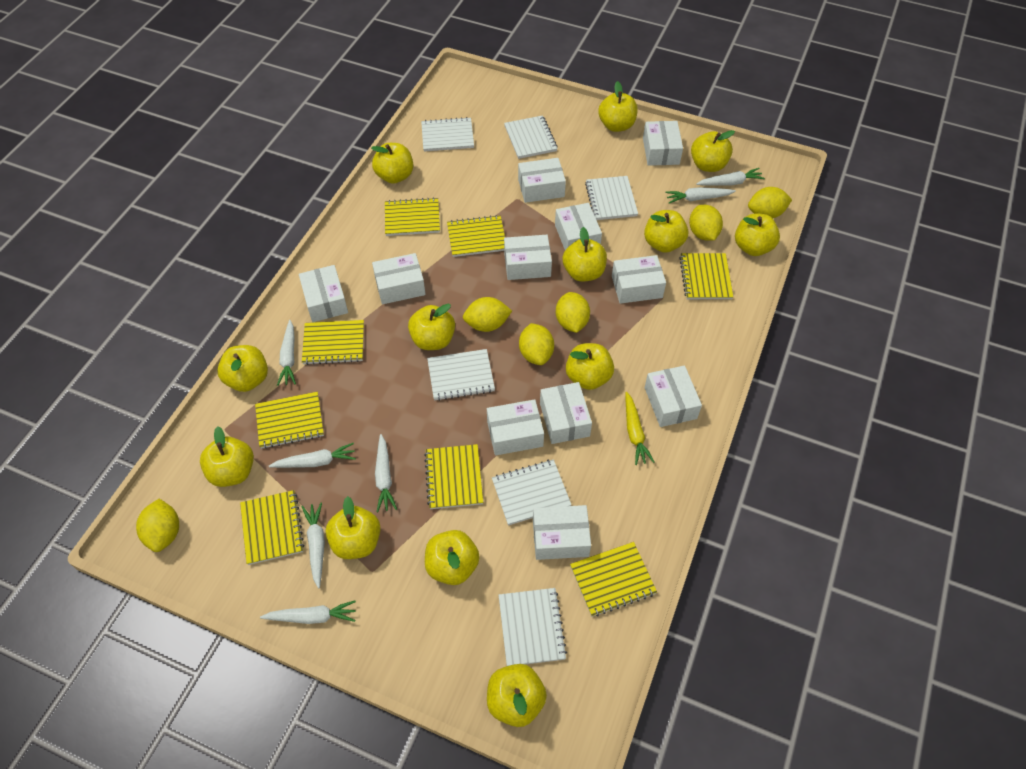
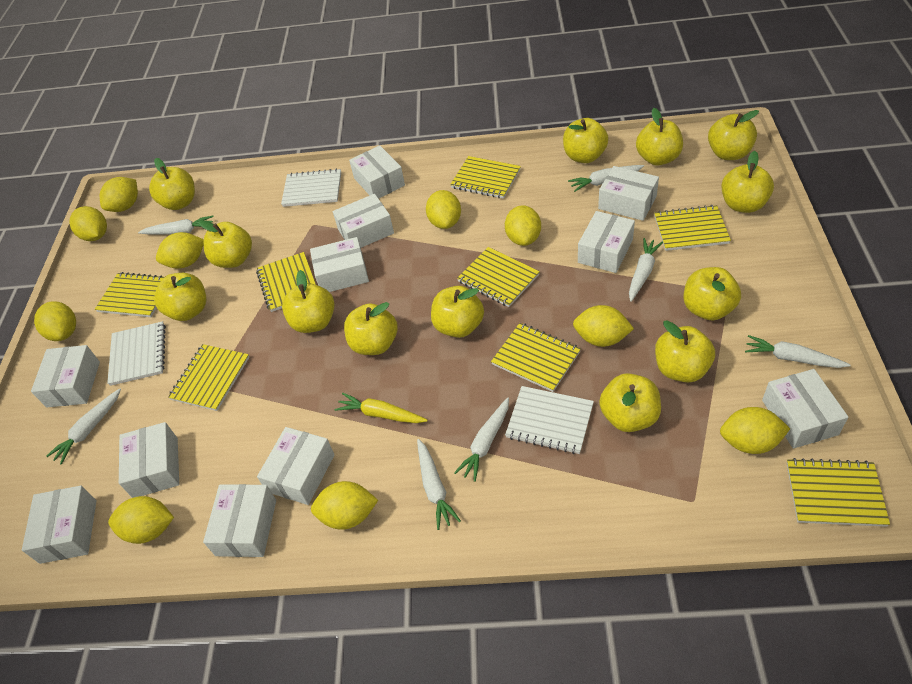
white notebook: [421,117,474,151] [427,349,495,401] [492,459,572,525] [499,588,567,666] [504,115,558,159] [585,176,638,220] = 6 -> [107,321,166,386] [281,169,341,207] [505,386,594,454] = 3
yellow lemon: [136,499,179,552] [463,297,512,332] [519,323,554,365] [556,292,590,333] [689,205,723,241] [748,187,792,218] = 6 -> [34,301,76,341] [69,206,107,241] [100,177,138,212] [108,496,174,544] [156,232,204,268] [311,481,378,530] [426,190,461,229] [505,205,541,246] [573,305,634,347] [720,407,790,454] = 10

